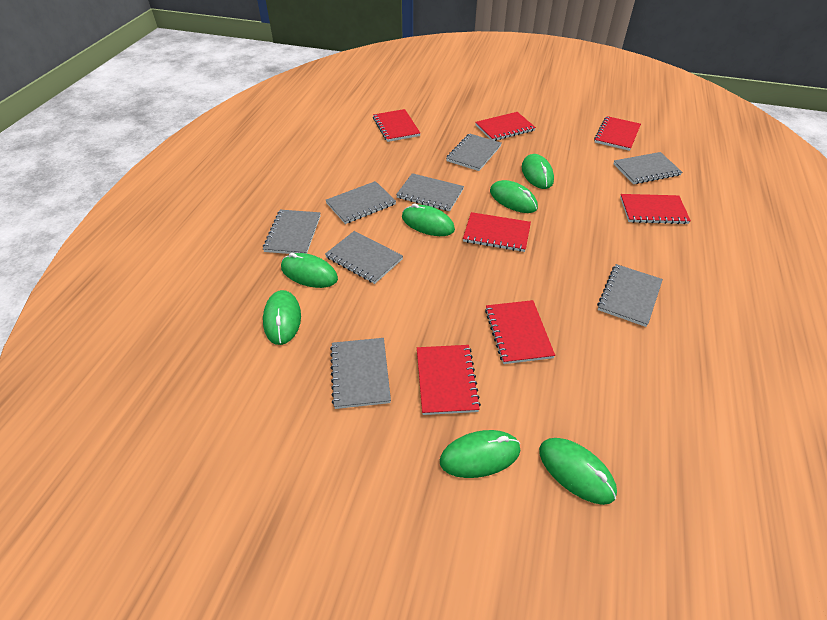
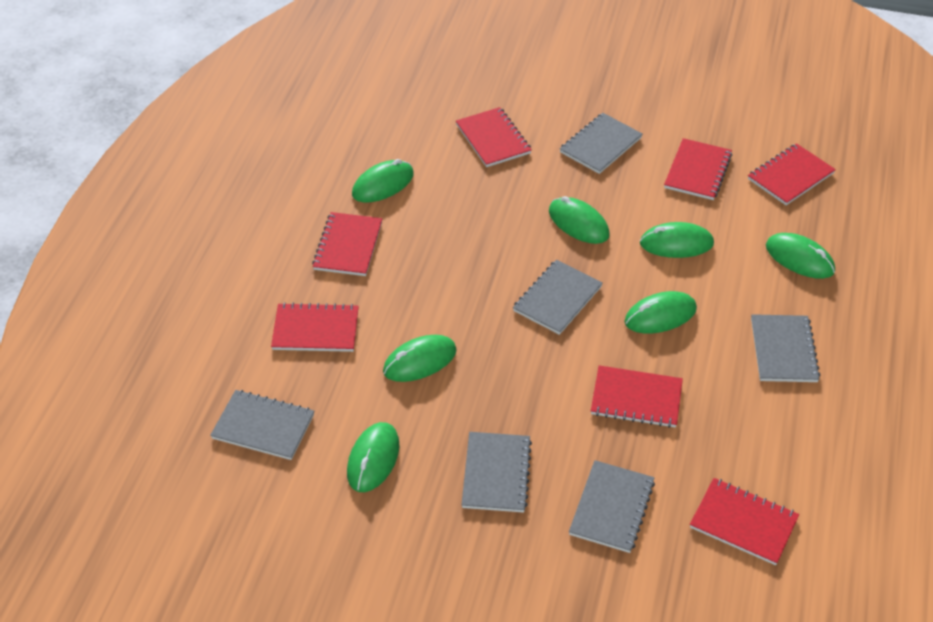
grey notebook: [263,210,321,254] [325,231,403,284] [326,181,396,224] [330,338,391,409] [396,173,464,211] [446,133,502,171] [597,264,663,327] [613,152,682,184] = 8 -> [210,390,314,460] [461,432,532,513] [513,260,603,335] [560,113,643,174] [569,460,655,553] [751,314,821,382] = 6

